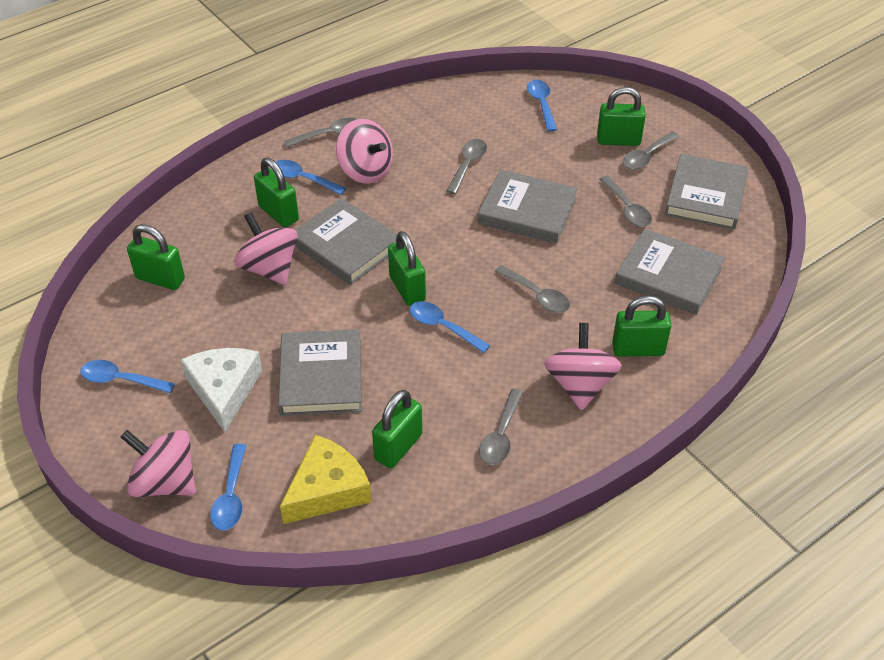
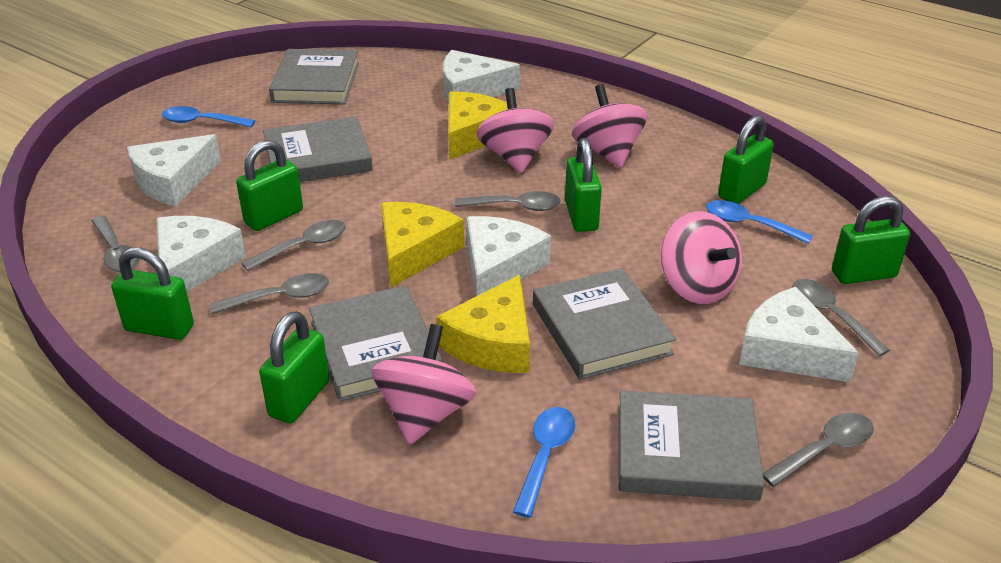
blue spoon: [80,360,175,393] [210,444,247,531] [276,160,346,195] [410,301,490,353] [527,80,557,132] = 5 -> [162,106,255,127] [513,407,575,518] [706,200,813,244] = 3
white cheese: [181,348,262,432] = 1 -> [127,134,221,207] [157,216,246,292] [443,50,520,104] [467,216,551,296] [739,287,859,382] = 5
yellow cheese: [280,435,371,524] = 1 -> [381,202,464,287] [436,275,530,373] [448,91,508,160] = 3

